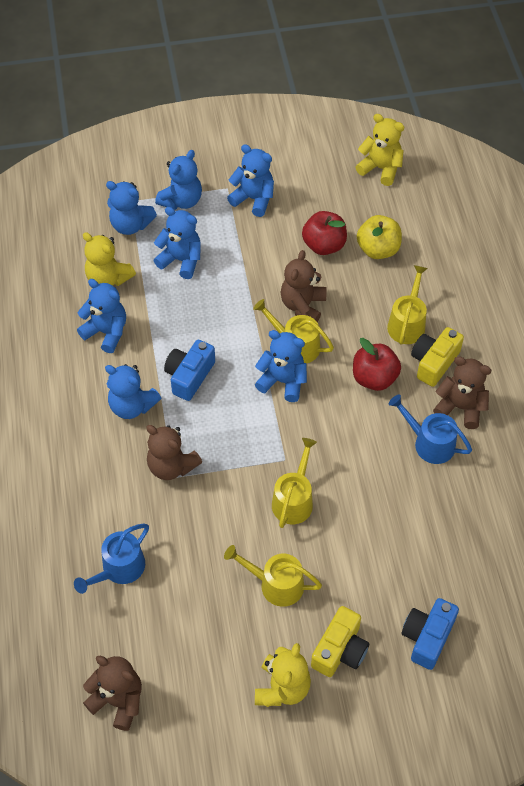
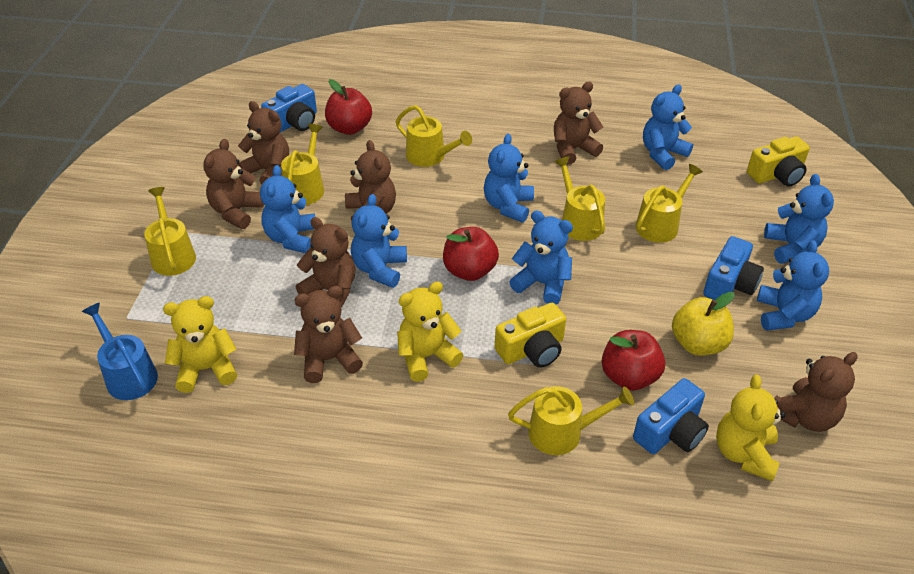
blue camera: [164,340,215,401] [401,598,459,670] = 2 -> [261,84,317,133] [633,378,709,454] [703,236,764,300] = 3
blue watering can: [74,524,149,594] [389,394,472,464] = 2 -> [82,303,158,400] = 1
brown teddy bear: [83,656,142,731] [146,425,202,480] [280,250,327,322] [433,356,491,429] = 4 -> [203,139,264,229] [238,101,289,185] [294,286,363,383] [296,217,356,308] [345,140,396,222] [554,82,603,165] [774,352,857,432] = 7
red apple: [302,211,347,255] [353,338,401,391] = 2 -> [325,79,372,135] [443,227,499,281] [602,330,665,390] = 3
yellow watering can: [224,545,322,607] [253,299,334,363] [272,438,317,528] [387,265,428,345] = 4 -> [144,187,196,276] [281,124,324,205] [396,105,472,167] [508,386,634,455] [554,157,605,241] [635,164,703,243] = 6

